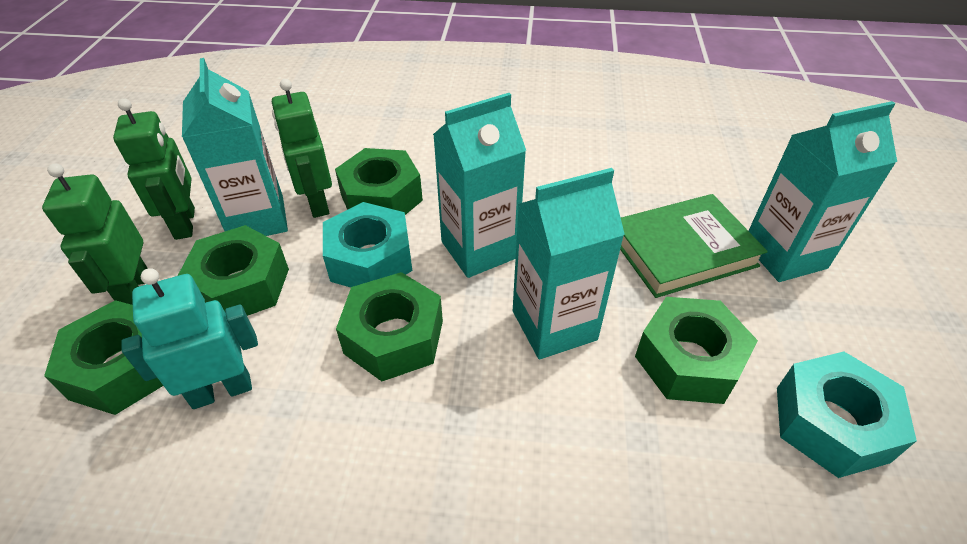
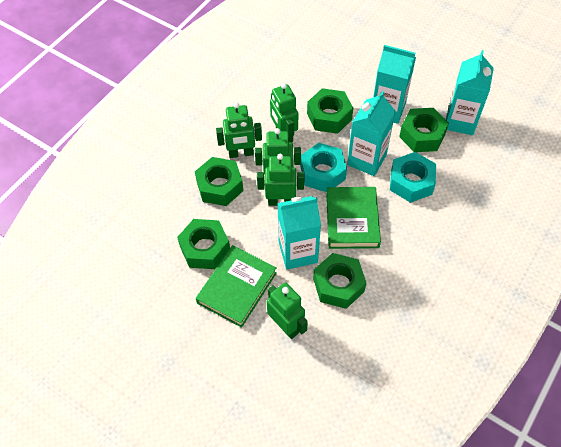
green book: [620,194,768,298] = 1 -> [196,245,277,328] [326,187,381,249] = 2
green robot: [42,163,148,305] [113,98,195,240] [272,79,332,218] = 3 -> [216,102,262,158] [255,128,301,174] [257,154,304,206] [267,282,308,339] [270,83,298,143] = 5
turquoise robot: [121,268,258,409] = 1 -> none = 0

